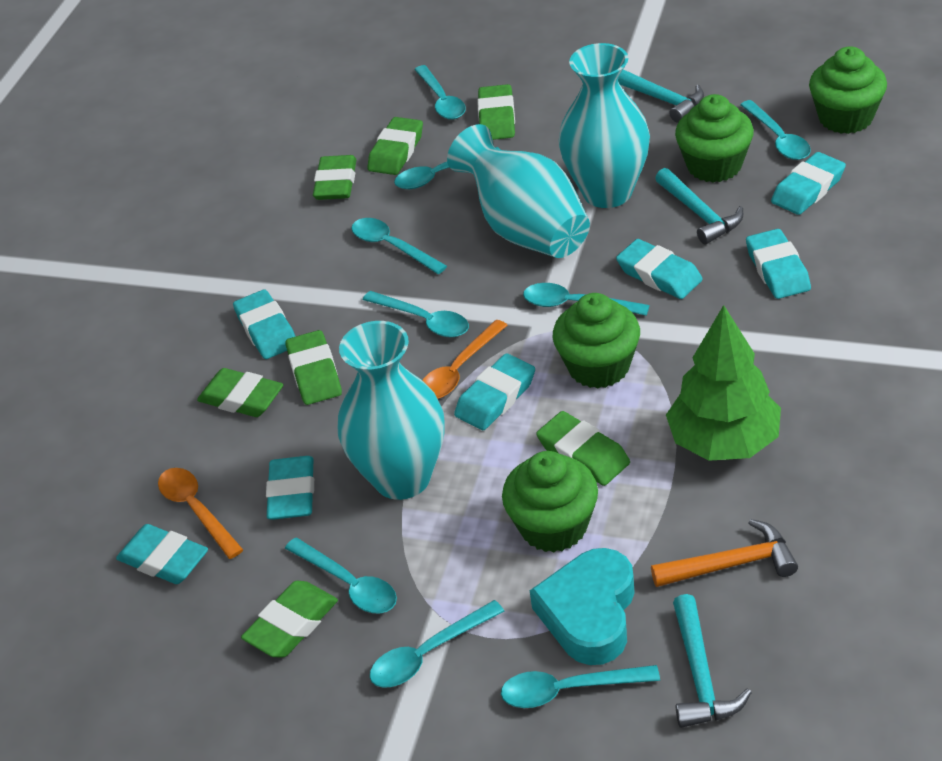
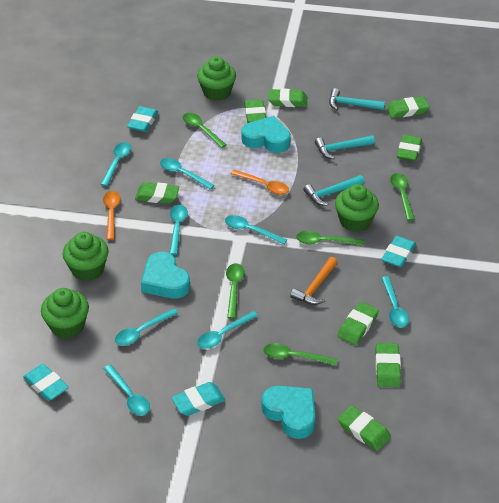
green eraser: [197,368,283,417] [241,581,338,658] [286,330,342,405] [313,155,356,200] [367,117,423,175] [477,84,515,140] [536,411,630,486] = 7 -> [135,182,179,204] [244,100,266,123] [268,88,307,107] [337,302,379,345] [338,405,391,451] [375,343,401,387] [386,97,429,118] [397,135,422,161] = 8
green spoon: none = 0 -> [183,113,227,148] [226,263,245,319] [264,343,338,365] [296,231,364,246] [390,173,415,221] = 5
green tree: [666,305,781,461] = 1 -> none = 0
turquoise eraser: [116,524,208,584] [233,289,296,359] [266,456,314,520] [454,353,535,430] [616,239,703,299] [746,229,811,299] [771,152,846,215] = 7 -> [23,364,69,401] [127,106,158,132] [171,382,225,416] [381,236,416,268] = 4
turquoise heart: [530,548,635,665] = 1 -> [141,252,190,299] [241,116,291,153] [261,386,315,439] = 3
turquoise spoon: [285,537,397,613] [351,218,447,274] [362,291,469,337] [370,600,504,688] [394,147,500,189] [414,65,466,120] [501,665,660,708] [523,283,650,316] [740,100,811,160] = 9 -> [100,142,131,186] [104,364,150,415] [115,308,178,346] [160,158,215,190] [170,205,188,255] [197,311,258,349] [225,215,287,245] [382,276,409,328] = 8
turquoise vase: [338,321,444,500] [447,124,590,258] [558,43,650,208] = 3 -> none = 0

